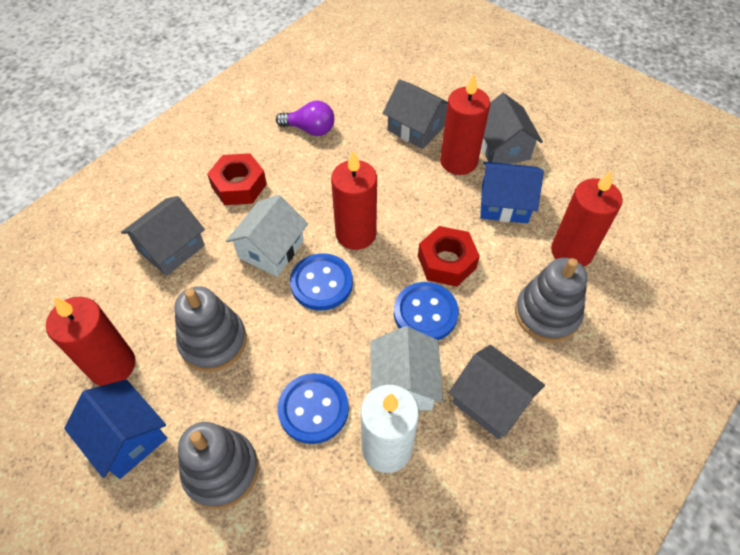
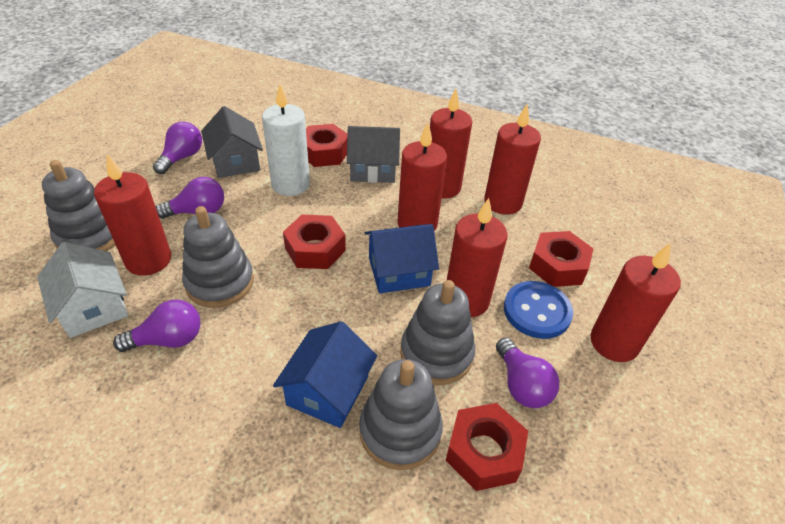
blue button: [277,373,349,444] [290,253,353,311] [394,282,459,340] = 3 -> [504,281,573,339] = 1
grey house: [121,196,205,276] [383,79,448,149] [449,345,545,439] [481,93,543,164] = 4 -> [201,106,263,178] [347,126,400,183] = 2
grey stacking toy: [175,286,247,372] [178,422,259,509] [515,258,587,342] = 3 -> [42,160,115,251] [182,206,254,308] [359,359,443,470] [400,280,475,385] = 4
purple light bulb: [276,101,334,136] = 1 -> [113,300,200,352] [153,122,202,174] [156,177,224,219] [496,338,559,408] = 4
red candle: [46,297,135,386] [331,150,377,250] [440,73,490,175] [551,170,623,267] = 4 -> [94,154,171,276] [397,123,447,231] [430,89,472,198] [447,198,507,317] [484,104,541,215] [590,243,681,362] = 6
red nut: [207,153,267,205] [418,226,480,287] = 2 -> [283,215,346,269] [306,124,347,167] [446,403,528,491] [529,231,594,287] = 4
white house: [226,195,308,276] [370,326,443,410] = 2 -> [37,242,128,338] = 1

